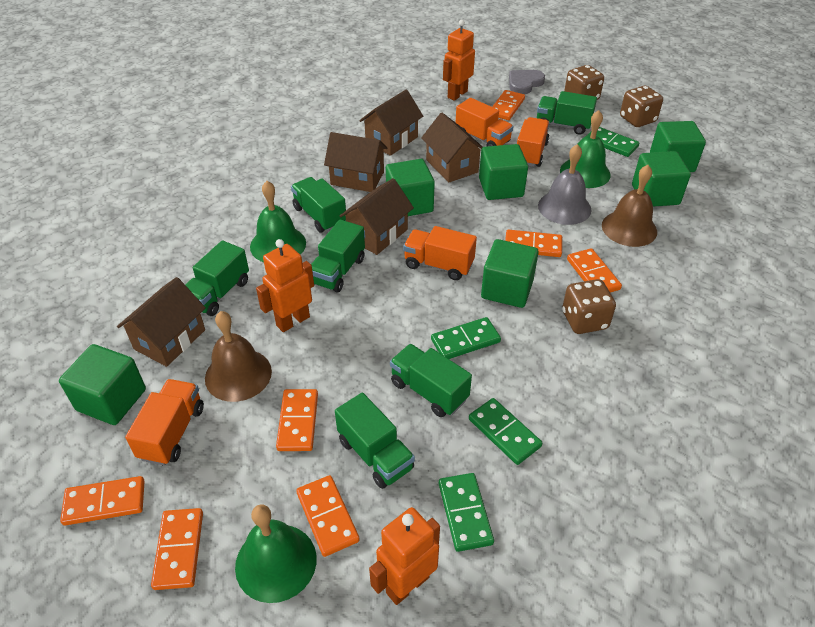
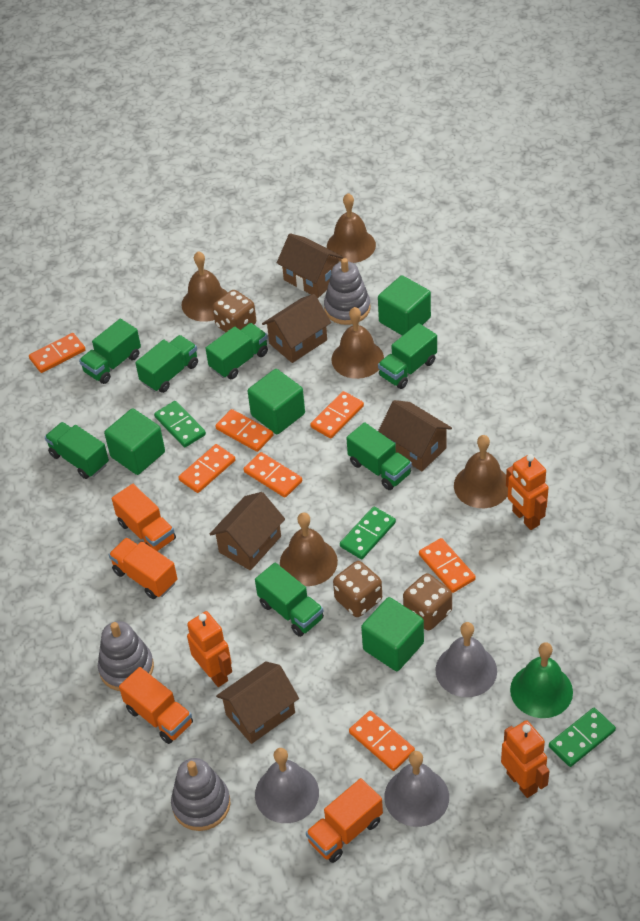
brown bell: [205,311,272,402] [602,165,657,247] = 2 -> [181,251,228,322] [280,512,338,586] [327,193,376,263] [332,307,384,379] [454,435,508,508] = 5
green bell: [235,504,317,603] [250,181,306,262] [560,110,611,188] = 3 -> [510,642,573,718] = 1
green cube: [59,344,146,425] [386,159,435,216] [479,144,528,200] [481,239,539,308] [632,151,691,207] [650,121,706,172] = 6 -> [104,408,165,475] [248,369,305,434] [361,597,424,671] [378,276,431,336] = 4
green domino: [431,317,501,359] [439,473,494,552] [469,398,543,465] [588,127,639,157] = 4 -> [154,401,206,447] [340,507,396,559] [549,708,616,767] = 3
green truck: [185,240,249,316] [291,177,346,233] [311,219,365,293] [335,393,415,489] [390,344,472,417] [537,91,597,135] = 6 -> [45,422,109,479] [79,319,141,384] [135,335,198,393] [205,323,268,379] [255,563,324,637] [346,422,412,490] [378,323,437,389] = 7
grey bell: [538,144,591,225] = 1 -> [255,748,319,823] [384,751,449,827] [435,622,497,697] = 3
grey heart: [509,70,545,94] = 1 -> none = 0
grey stacking toy: none = 0 -> [98,621,154,691] [171,758,230,831] [324,258,371,325] = 3

